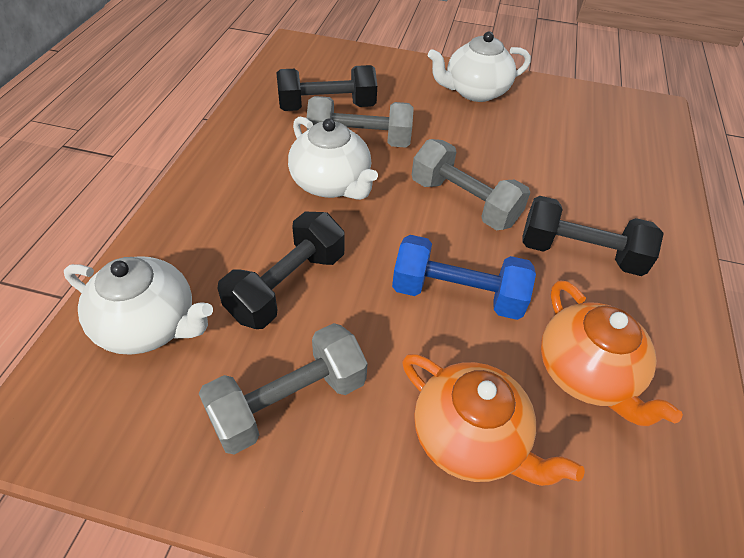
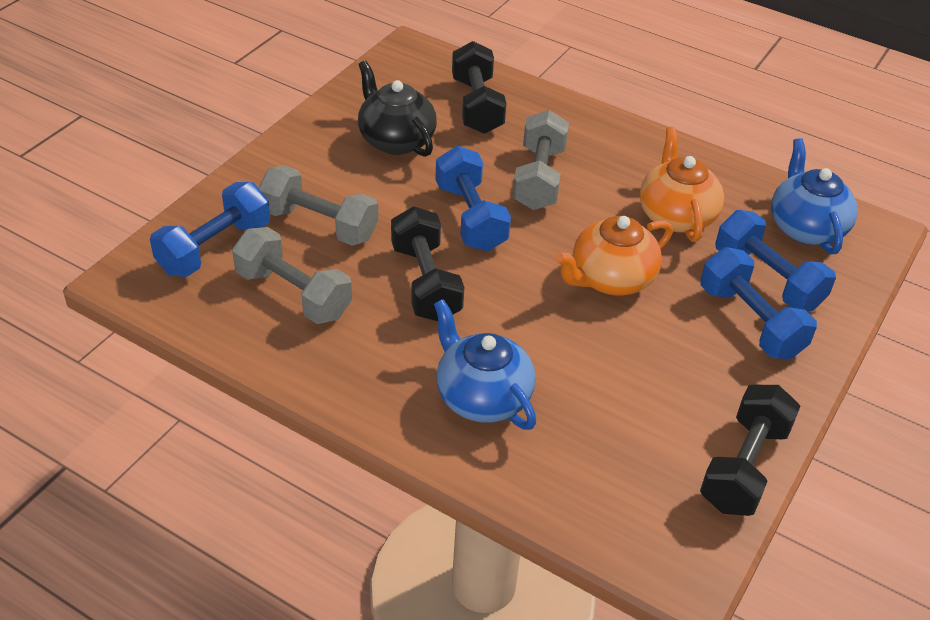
black teapot: none = 0 -> [358,61,437,157] = 1
blue dumbbell: [392,235,536,320] = 1 -> [150,182,270,277] [435,146,511,251] [700,247,817,359] [715,210,836,311] = 4
blue teapot: none = 0 -> [434,299,536,430] [771,138,858,255] = 2
white teapot: [64,256,213,355] [288,117,378,200] [428,31,531,102] = 3 -> none = 0

